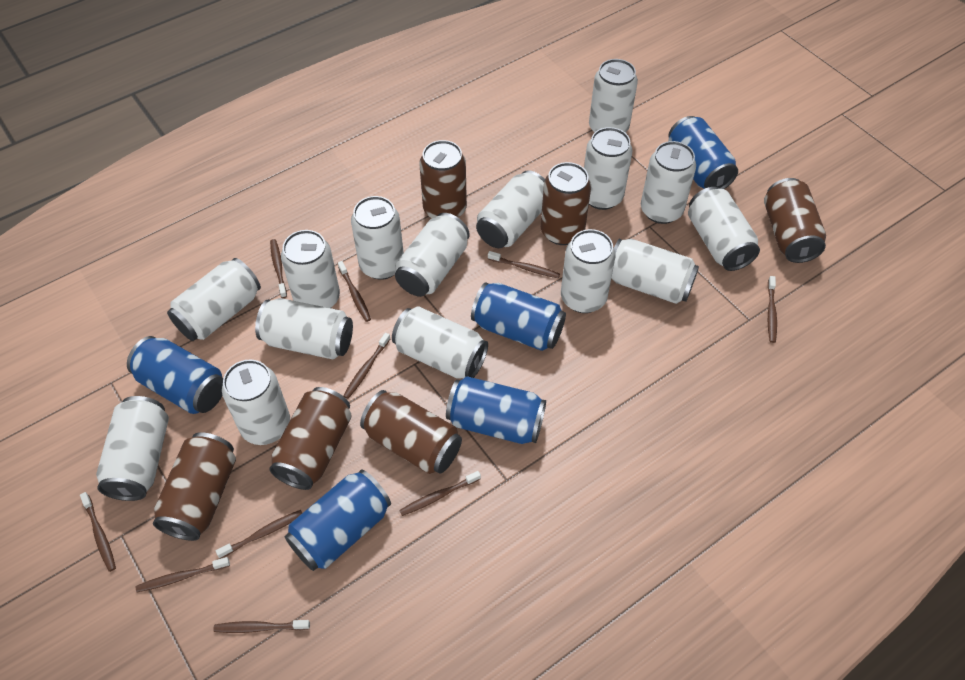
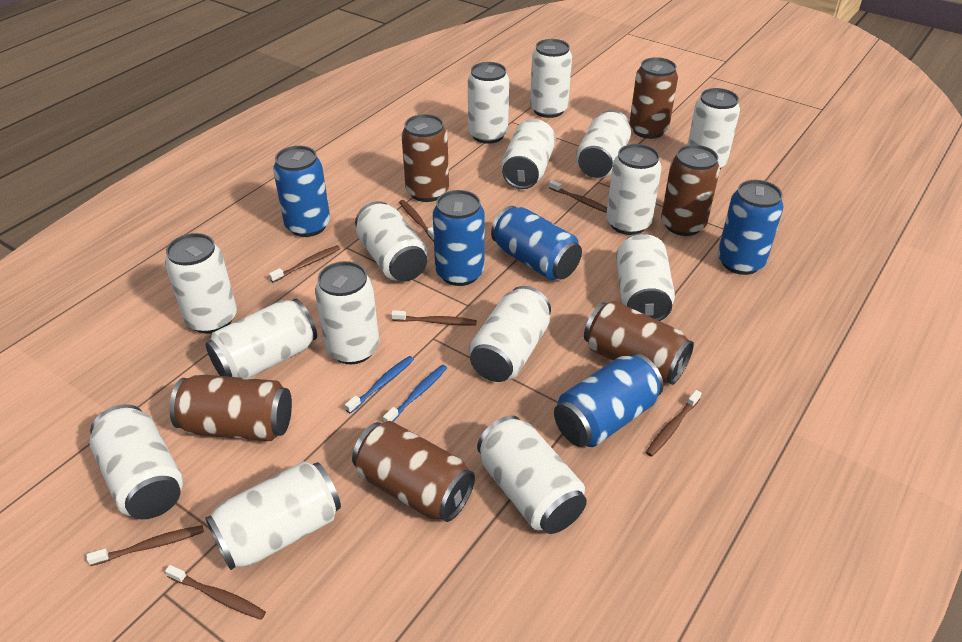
blue toothbrush: none = 0 -> [345,356,414,413] [383,365,447,422] = 2
brown toothbrush: [80,492,116,572] [136,557,230,592] [213,620,310,633] [216,510,302,559] [270,239,287,298] [338,261,371,322] [343,333,391,399] [399,471,481,516] [488,251,560,278] [768,276,777,343] = 10 -> [87,525,204,566] [165,565,266,620] [269,245,340,282] [391,310,477,326] [399,200,434,241] [549,180,607,213] [646,390,701,457] = 7

